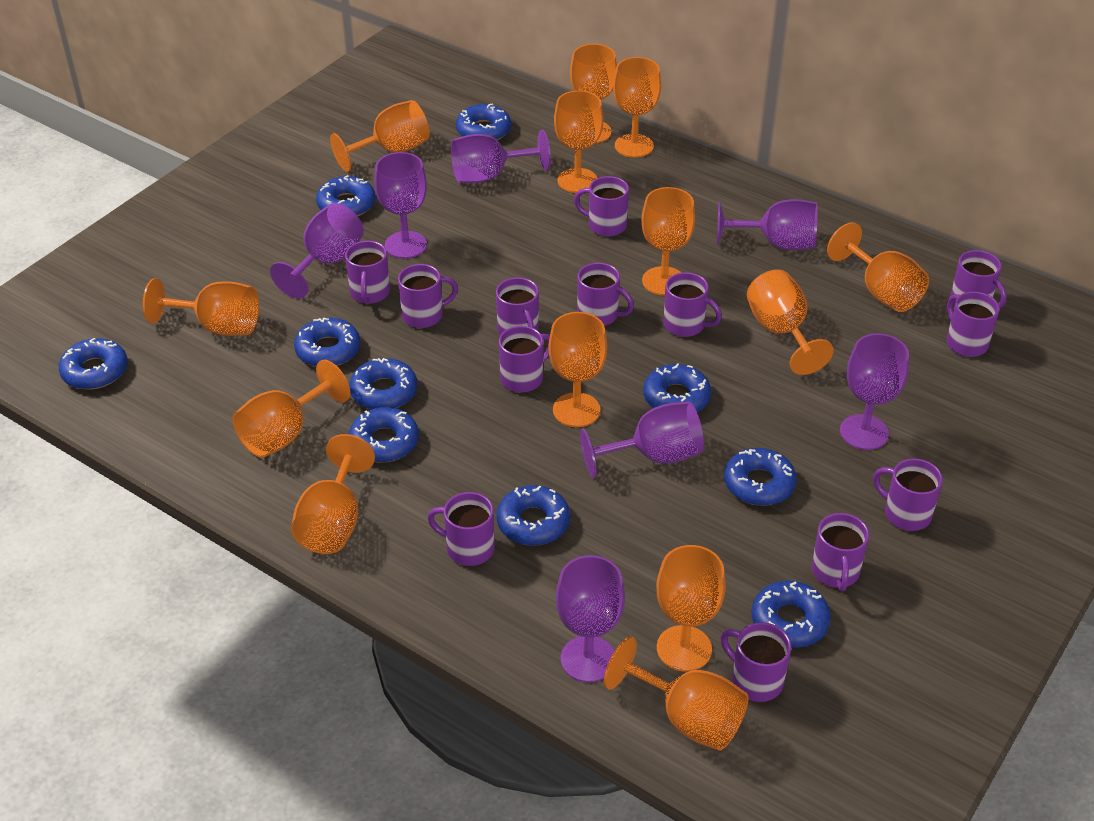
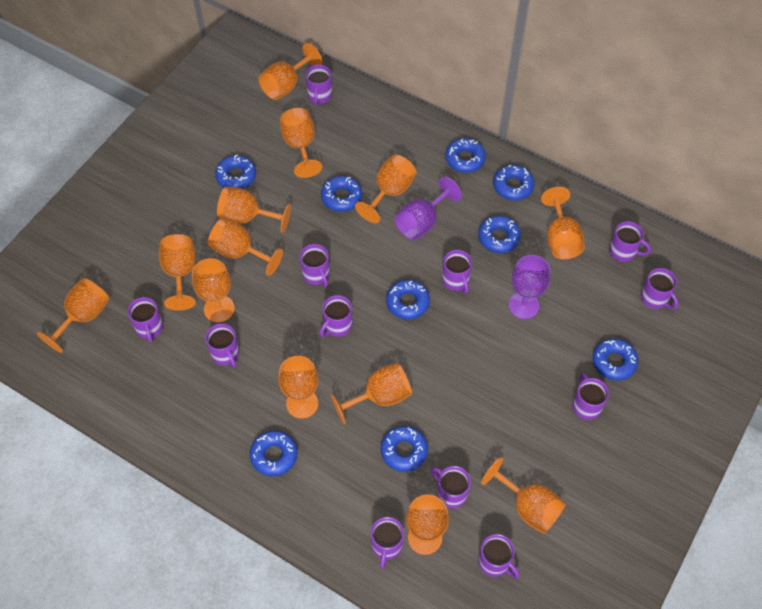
blue donut: [59,338,127,389] [294,318,360,367] [316,175,375,216] [349,407,419,462] [350,358,417,409] [456,103,511,140] [497,485,570,546] [643,363,711,412] [724,448,797,506] [752,581,831,648] = 10 -> [215,155,256,189] [250,430,297,476] [321,176,362,212] [381,426,428,472] [386,279,430,319] [445,138,486,173] [478,216,521,253] [493,165,535,200] [592,338,638,381] = 9
purple goblet: [270,203,364,299] [374,152,427,259] [451,130,551,183] [556,555,625,682] [580,402,704,478] [717,199,817,250] [840,333,909,450] = 7 -> [395,177,462,240] [509,255,550,319] = 2
purple mug: [345,241,390,304] [398,264,458,328] [428,492,495,566] [496,277,539,335] [499,326,550,393] [574,176,629,237] [577,263,634,326] [663,272,722,337] [721,622,791,702] [812,513,869,592] [873,458,943,531] [946,292,1000,357] [950,250,1007,308] = 13 -> [128,297,163,343] [205,324,239,368] [300,244,330,287] [305,65,332,105] [320,295,353,337] [371,517,404,569] [430,466,471,508] [442,250,472,294] [478,534,520,579] [572,373,609,420] [609,221,651,262] [641,268,678,310] = 12

